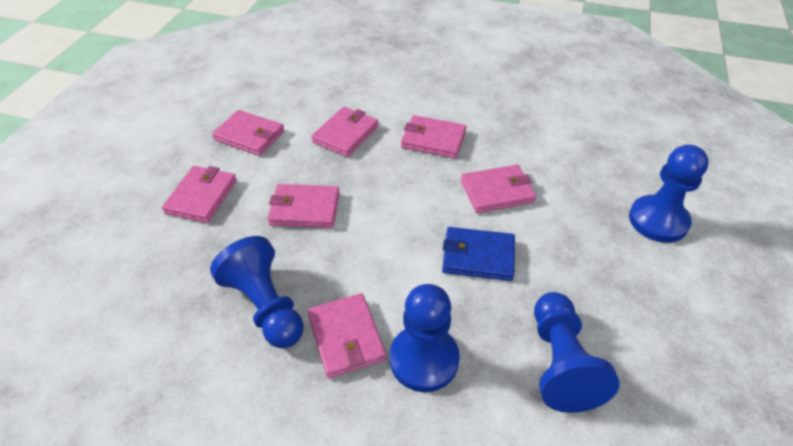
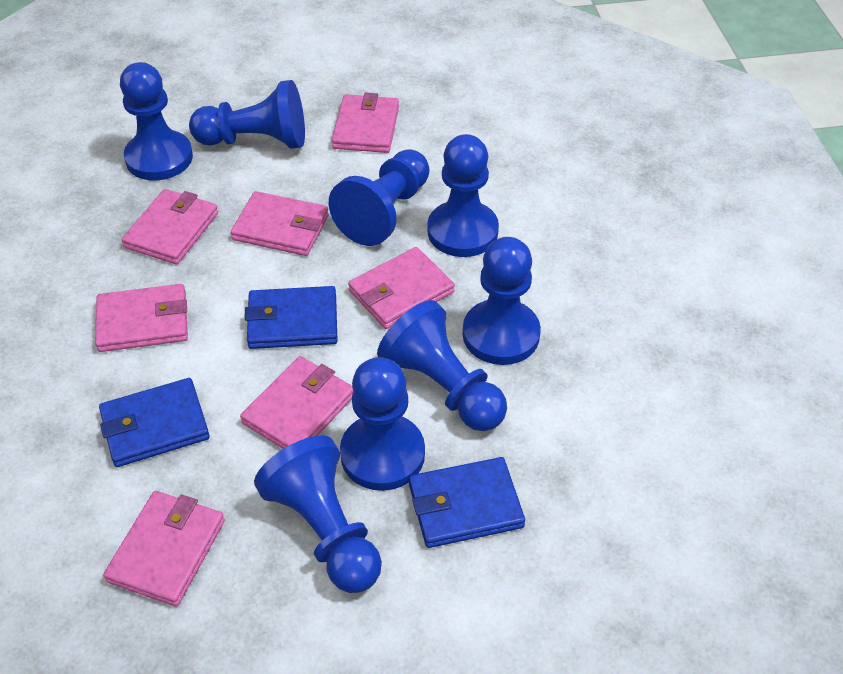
blue pawn: [210,236,304,348] [390,284,460,392] [534,292,620,413] [629,144,709,243] = 4 -> [120,62,193,180] [189,80,305,149] [254,435,382,593] [329,149,430,246] [340,357,425,491] [377,300,507,431] [427,134,499,257] [463,237,541,365] = 8
blue wallet: [442,227,515,281] = 1 -> [99,378,210,467] [245,286,338,349] [409,457,525,548] = 3

